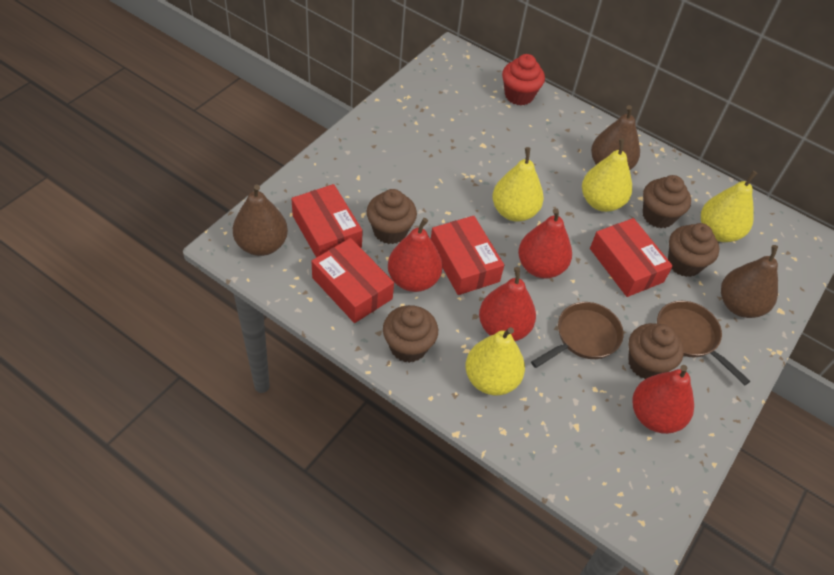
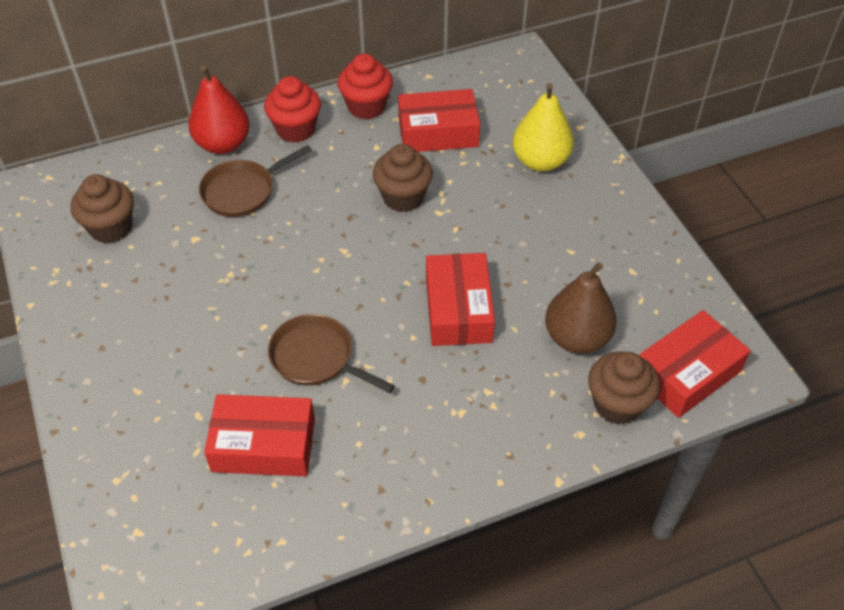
brown cupcake: [367,189,417,244] [383,305,438,363] [628,323,684,379] [643,175,691,228] [668,223,719,277] = 5 -> [71,174,134,243] [373,144,433,212] [588,351,660,425] = 3
brown pear: [233,184,288,256] [591,105,640,170] [721,245,778,318] = 3 -> [545,262,617,354] = 1
red cupcake: [502,54,545,105] = 1 -> [264,76,321,143] [337,53,393,119] = 2
red pear: [388,218,443,292] [479,267,536,341] [518,208,572,279] [632,365,694,434] = 4 -> [188,65,250,154] = 1
yellow pear: [465,327,525,395] [492,147,544,222] [582,138,632,212] [701,171,758,242] = 4 -> [512,83,574,172] = 1

